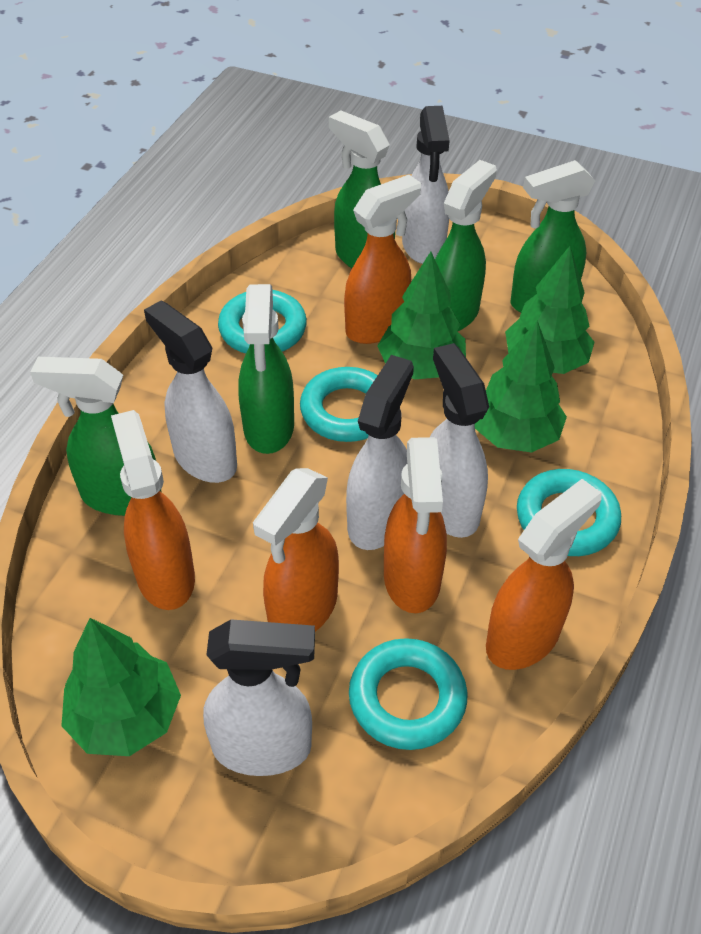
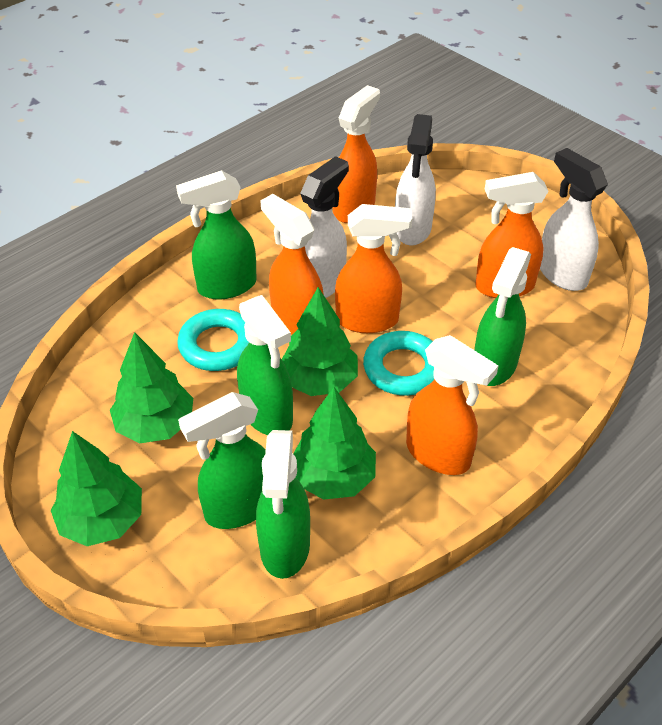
turquoise ring: [218,290,307,354] [300,367,378,442] [349,638,467,750] [517,469,621,556] = 4 -> [177,309,249,371] [363,331,434,396] = 2
white spray bottle: [144,301,237,483] [203,619,315,776] [346,355,414,550] [402,106,450,264] [430,343,489,538] = 5 -> [300,156,349,298] [395,114,436,245] [540,148,608,291] = 3

